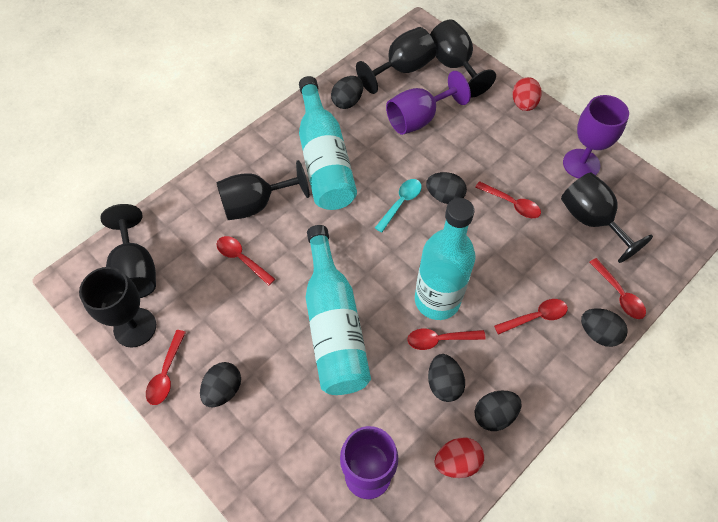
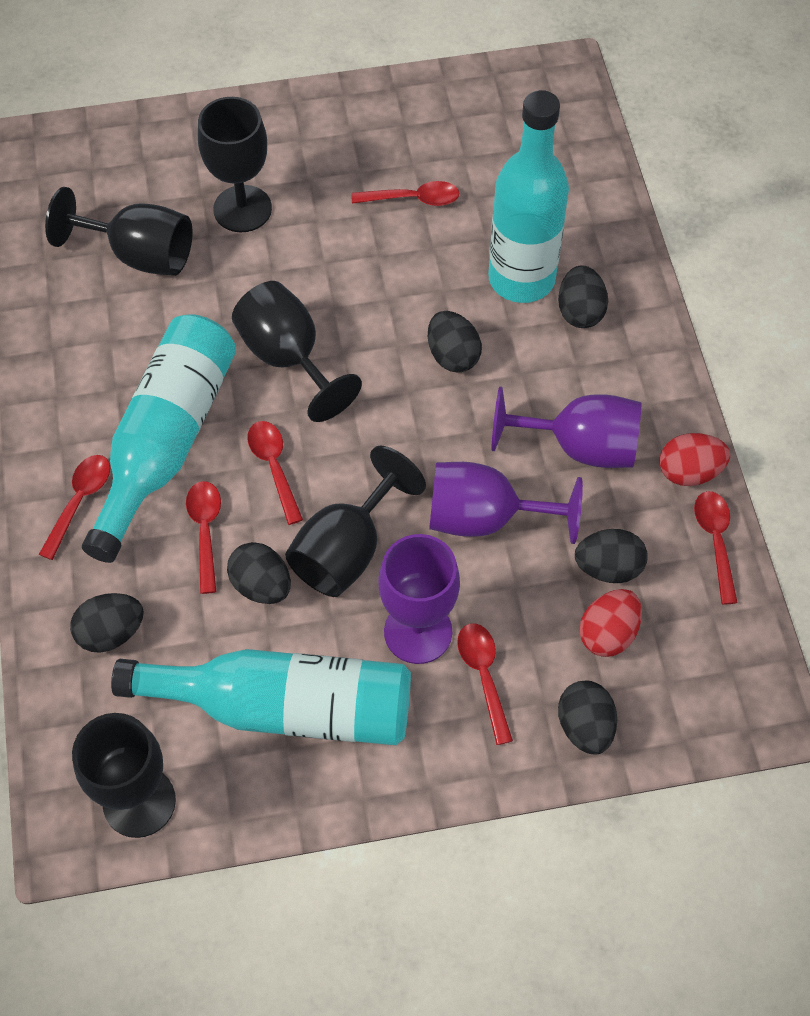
black goblet: [79,267,156,348] [100,204,156,298] [216,160,310,220] [356,27,436,94] [430,20,496,98] [561,173,653,263] = 6 -> [45,187,193,276] [72,713,176,838] [198,97,272,232] [232,281,362,422] [285,446,426,597] = 5
turquoise spoon: [375,179,422,232] = 1 -> none = 0

